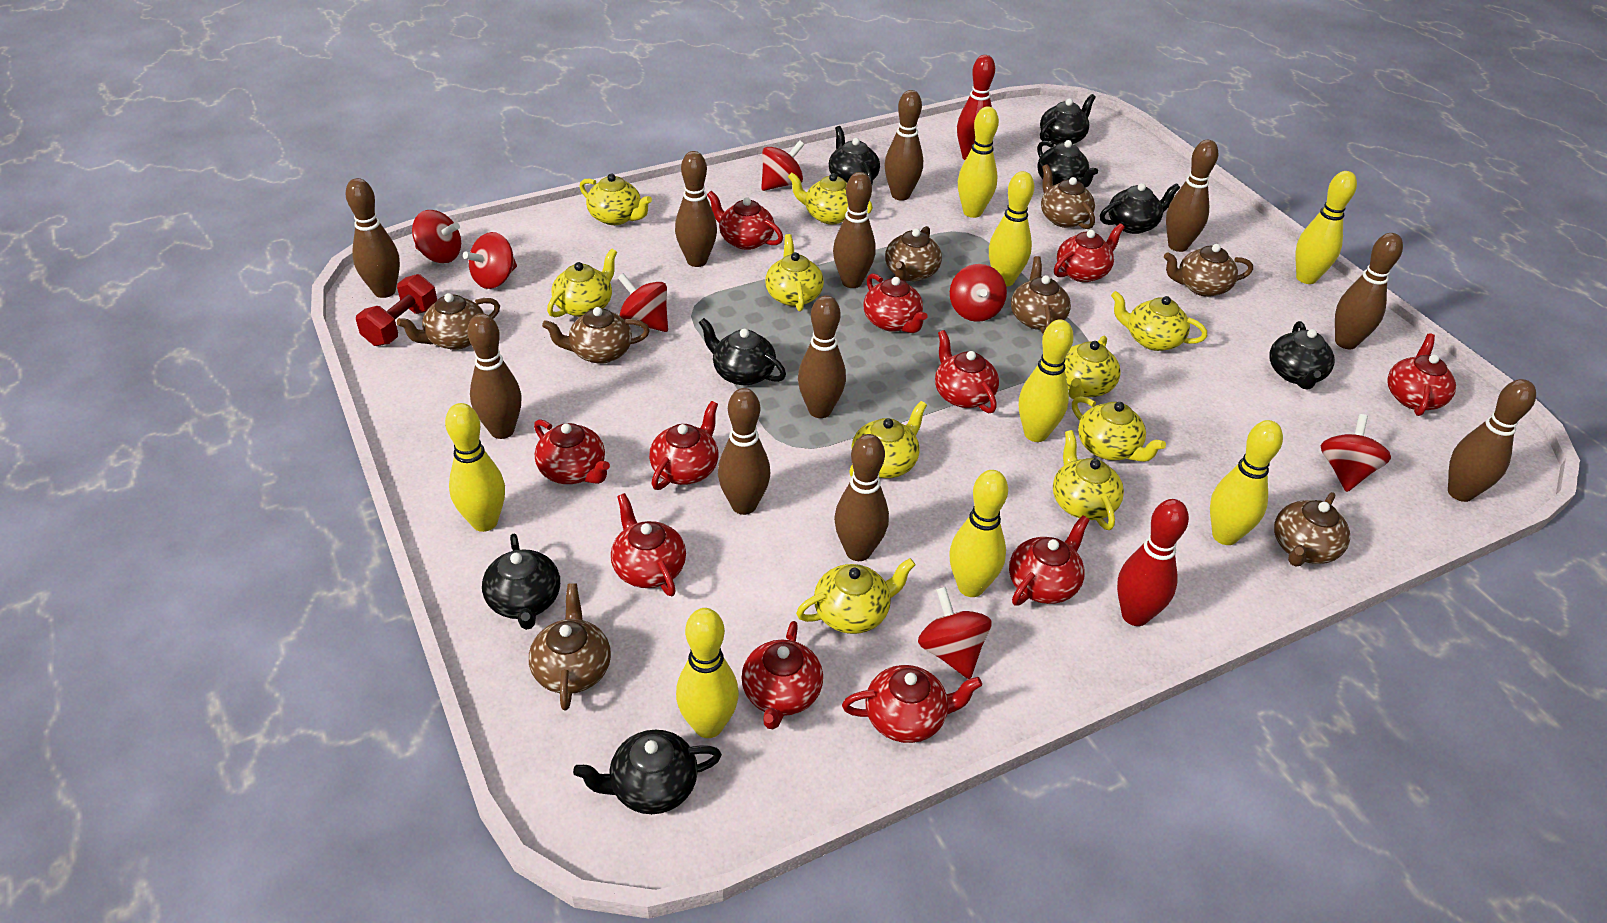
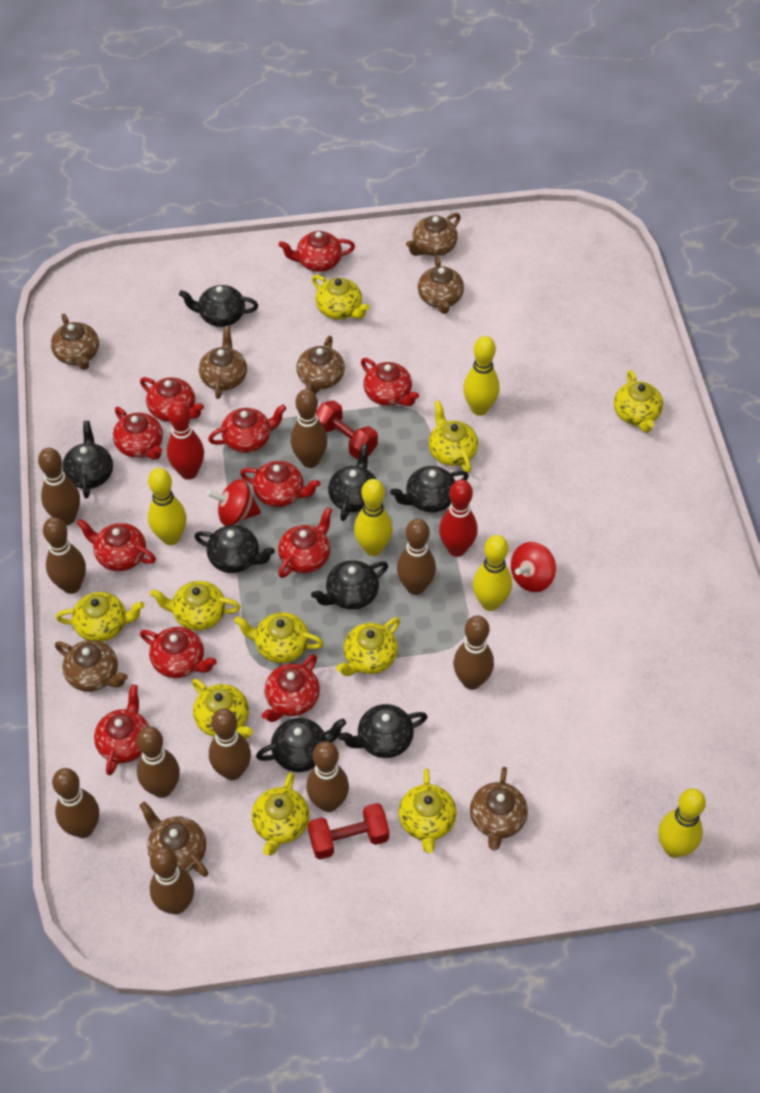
brown bowling pin: [346,178,400,298] [467,313,522,439] [675,151,717,267] [718,388,770,515] [798,295,846,418] [833,172,876,288] [834,434,889,561] [885,90,923,201] [1166,140,1218,252] [1335,233,1403,349] [1448,379,1536,502] = 11 -> [38,448,80,526] [43,517,86,594] [52,768,99,838] [137,727,180,798] [150,847,194,914] [209,709,251,780] [291,389,328,468] [306,741,349,812] [397,519,436,595] [453,615,494,690] = 10
red dumbbell: [356,274,437,346] = 1 -> [308,803,389,859] [316,400,378,459] = 2
red spinning top: [412,210,461,263] [463,232,517,289] [618,273,668,332] [761,140,805,191] [918,587,992,679] [950,264,1007,322] [1321,414,1391,492] = 7 -> [207,479,261,526] [511,542,556,592] = 2
yellow bowling pin: [445,403,505,532] [676,608,739,738] [949,470,1008,597] [958,106,999,218] [989,171,1034,287] [1019,319,1074,442] [1210,420,1283,545] [1296,171,1357,284] = 8 -> [148,468,186,545] [354,479,393,556] [463,336,499,416] [473,535,512,611] [658,788,706,858] = 5

